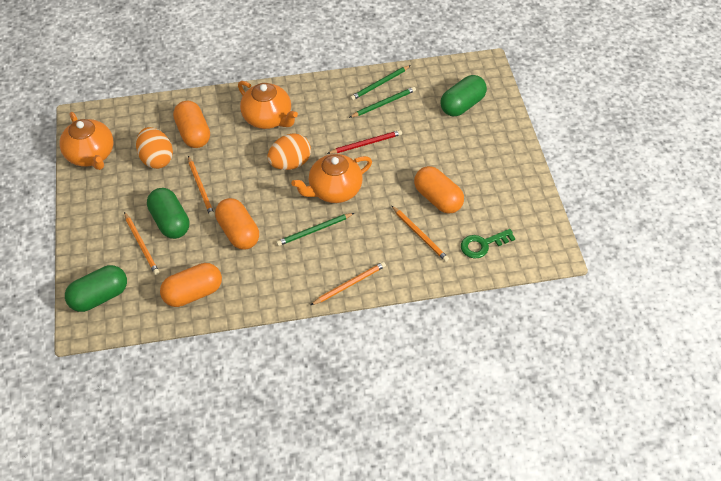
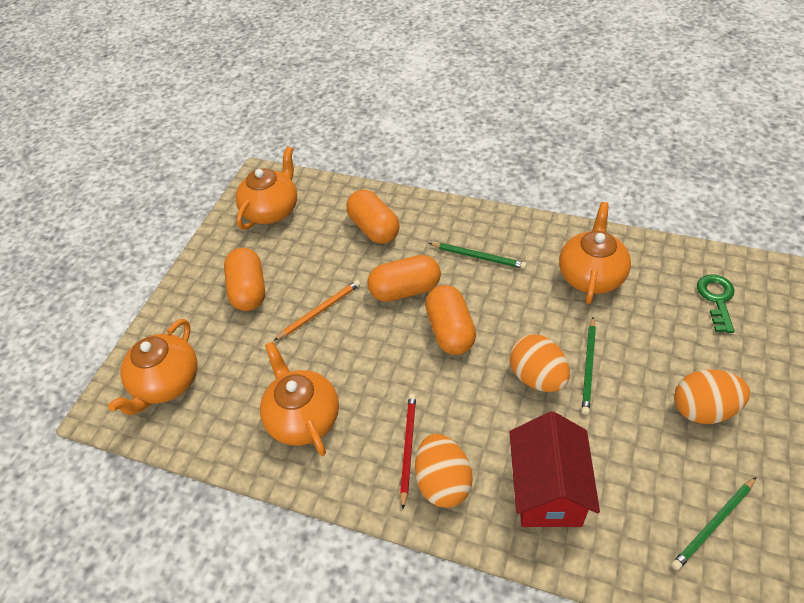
green capsule: [65,265,127,312] [147,188,189,239] [441,75,487,116] = 3 -> none = 0
orange egg: [136,127,173,169] [268,133,311,170] = 2 -> [415,434,473,508] [510,334,570,392] [674,370,750,424] = 3
orange pencil: [124,212,159,275] [188,156,215,217] [311,262,386,305] [392,206,449,262] = 4 -> [274,280,361,341] = 1
orange teapot: [59,112,114,170] [238,81,298,129] [291,154,372,203] = 3 -> [108,319,197,415] [235,146,297,230] [260,341,339,456] [559,202,631,304] = 4
red house: none = 0 -> [509,411,600,527] = 1

